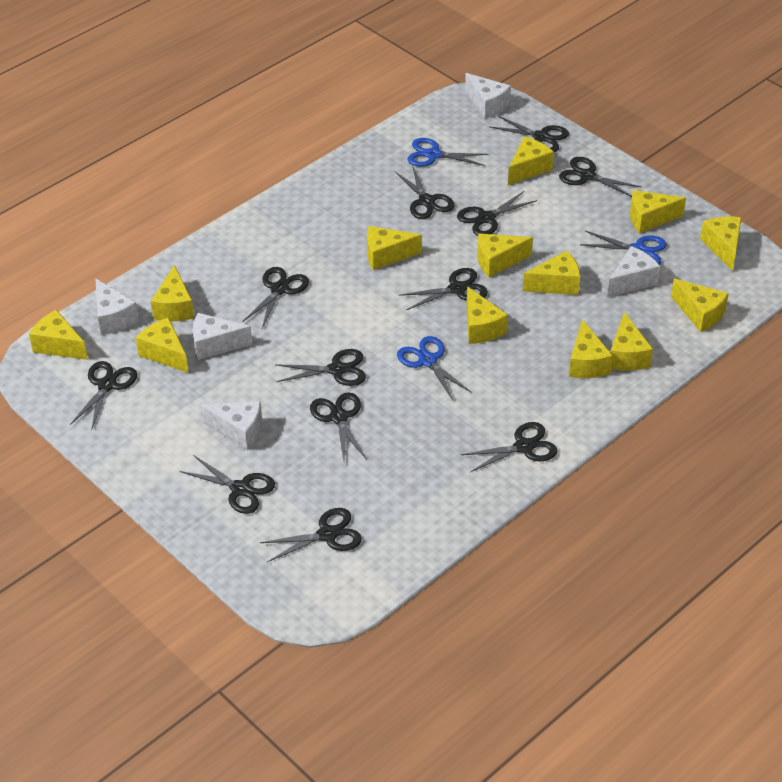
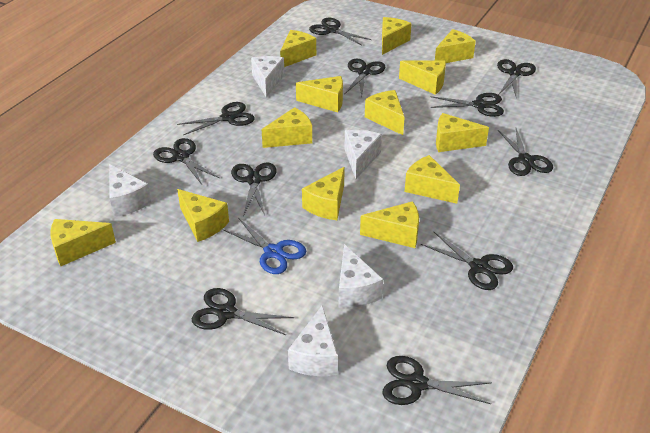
black scissors: [70,361,137,431] [180,455,275,514] [242,267,309,328] [260,508,362,562] [275,349,366,386] [310,392,367,461] [394,165,455,219] [399,268,488,310] [457,190,537,236] [460,422,558,472] [489,115,569,152] [559,157,641,197] = 12 -> [153,138,219,185] [177,102,255,135] [191,288,294,335] [231,163,277,216] [309,18,372,45] [345,59,386,97] [382,356,492,405] [421,232,513,290] [430,93,504,117] [497,59,536,98] [498,128,553,176] = 11
blue scissors: [397,336,472,400] [407,138,489,167] [580,231,667,265] = 3 -> [224,218,306,274] = 1

